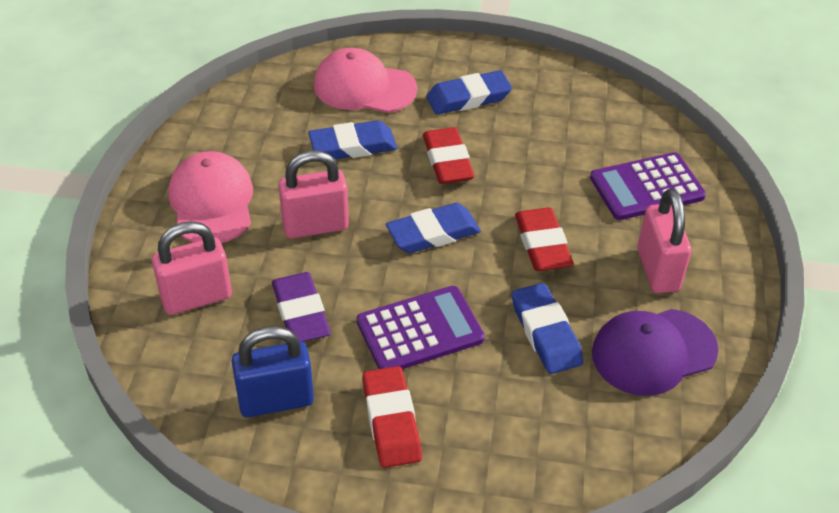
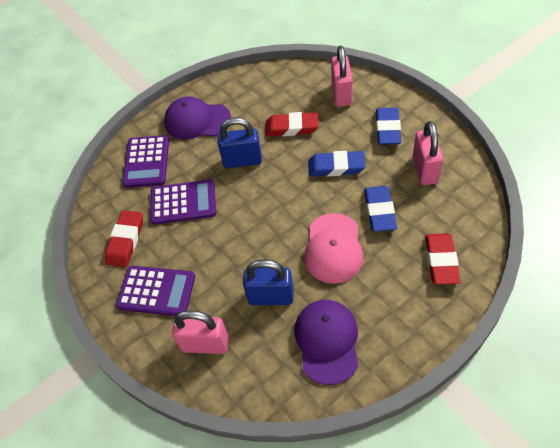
blue eraser: [308,120,397,159] [386,203,481,253] [426,70,512,115] [512,283,583,374] = 4 -> [308,151,366,177] [364,186,397,232] [376,107,401,145] = 3
blue padlock: [232,326,314,417] = 1 -> [218,118,262,168] [243,259,294,305] = 2
pink cap: [168,151,253,243] [314,48,417,113] = 2 -> [304,213,363,284] = 1
purple calculator: [357,286,485,369] [590,152,706,220] = 2 -> [116,266,195,316] [122,135,169,188] [150,179,216,225] = 3
purple cap: [592,309,719,396] = 1 -> [164,96,231,140] [294,300,358,385] = 2
purple eraser: [272,272,331,342] = 1 -> none = 0

